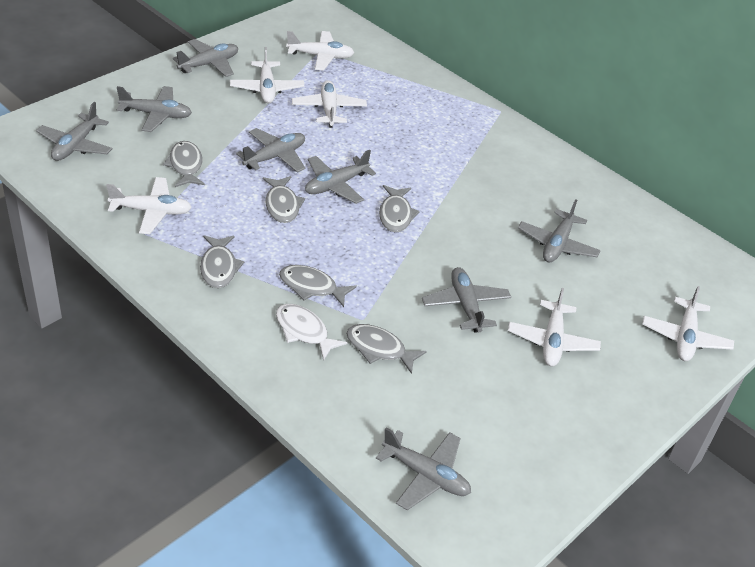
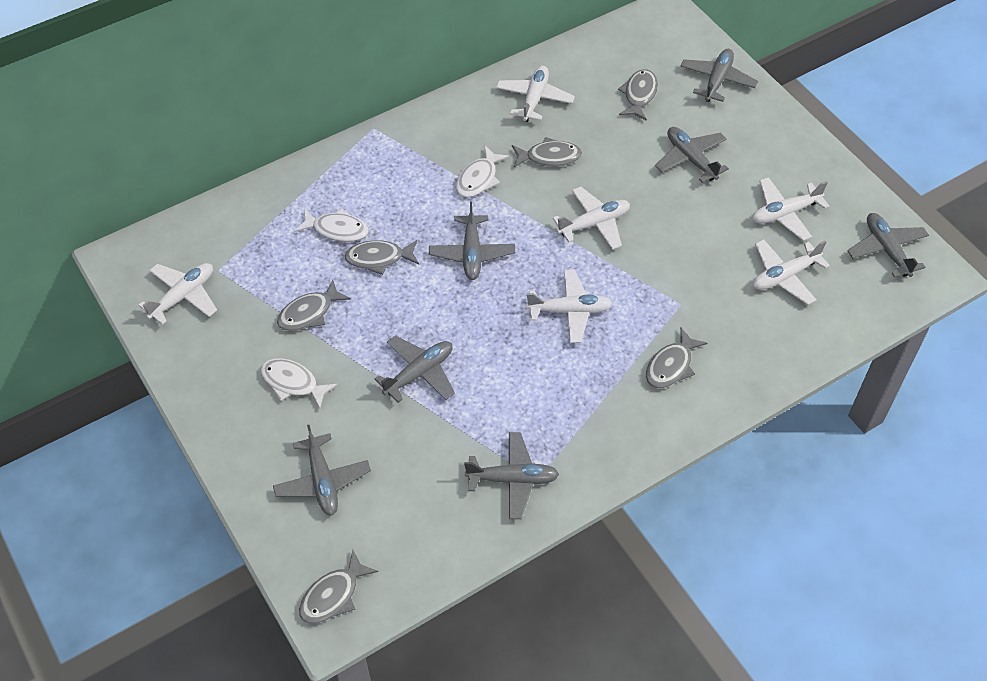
grey plane: [36,102,113,161] [116,86,192,132] [173,39,238,77] [236,128,305,173] [305,150,376,204] [376,427,471,510] [422,267,511,333] [518,199,601,262] = 8 -> [273,425,371,516] [374,335,455,403] [429,201,515,280] [464,432,559,519] [655,127,729,183] [680,49,758,102] [847,213,929,278] = 7
white fish: [276,304,348,361] = 1 -> [260,358,338,409] [295,208,369,242] [456,146,510,198] = 3

